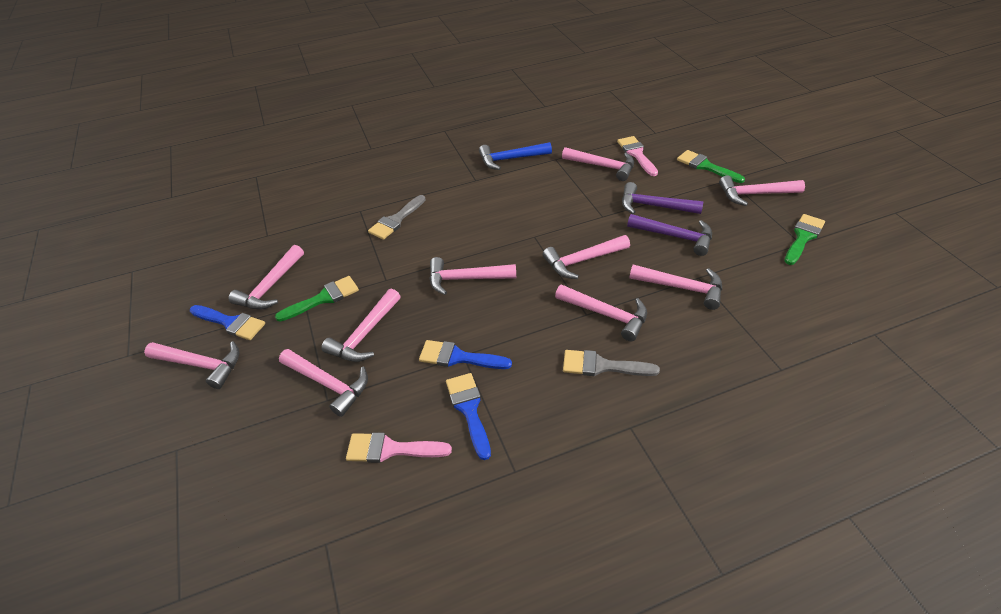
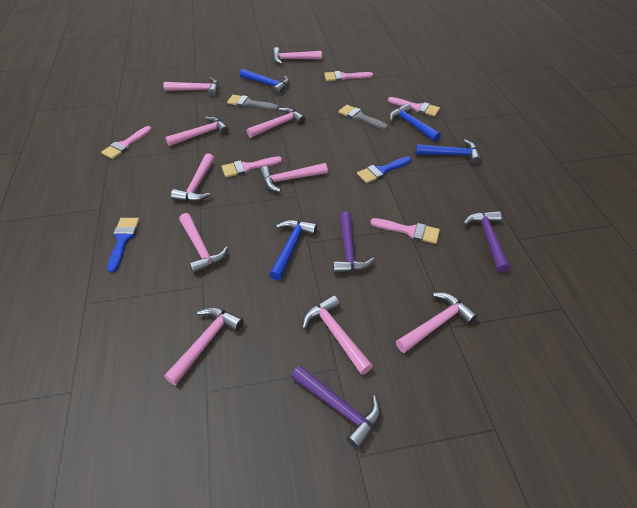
blue brush: [190,305,265,340] [419,340,512,369] [446,373,491,460] = 3 -> [107,218,140,273] [357,156,411,183] = 2
blue hammer: [479,142,552,170] = 1 -> [240,69,289,95] [269,220,317,281] [389,103,441,142] [415,139,482,165] = 4
green brush: [275,276,359,322] [677,150,745,183] [784,214,825,265] = 3 -> none = 0
pink brush: [346,432,452,463] [617,136,658,176] = 2 -> [101,126,152,159] [222,156,282,177] [324,71,373,81] [370,218,440,244] [388,97,440,116] = 5
purple hammer: [622,182,704,214] [627,214,712,256] = 2 -> [291,365,381,450] [333,212,375,274] [463,211,510,273] = 3

